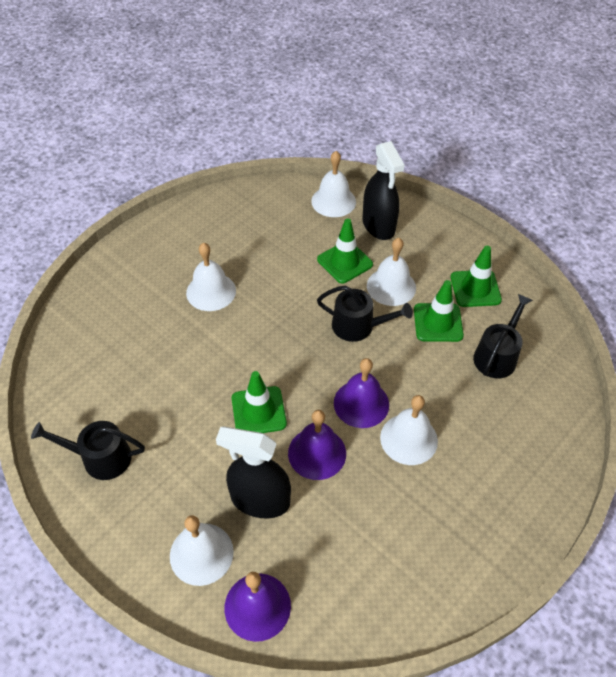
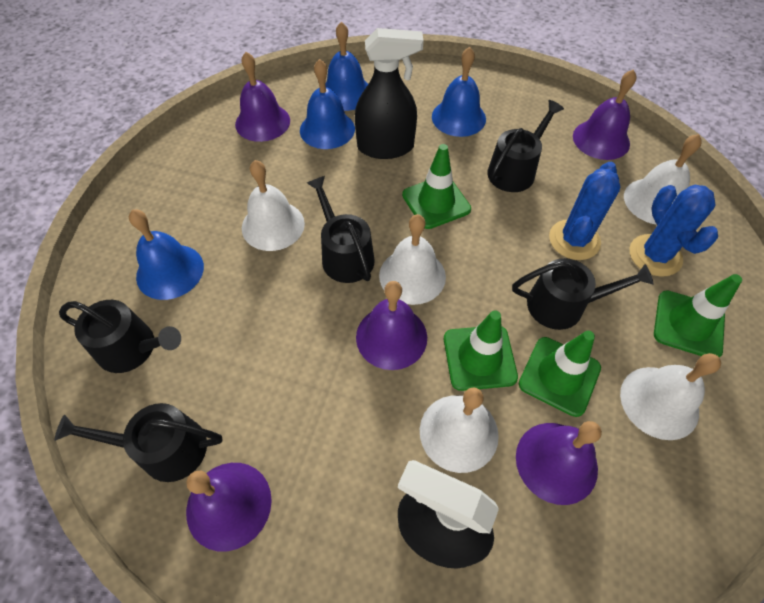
black watering can: [31,421,145,480] [317,286,413,342] [473,294,533,378] = 3 -> [55,403,222,482] [59,300,181,373] [307,176,375,283] [487,100,564,192] [512,258,653,330] = 5
blue bell: none = 0 -> [129,209,204,300] [300,59,355,149] [325,22,368,111] [432,47,486,137] = 4
blue cactus: none = 0 -> [549,162,620,260] [630,185,718,277] = 2
purple bell: [225,572,291,642] [288,410,346,480] [334,358,389,428] = 3 -> [186,463,272,551] [235,52,290,142] [356,281,427,370] [516,421,602,505] [573,69,637,160] = 5

